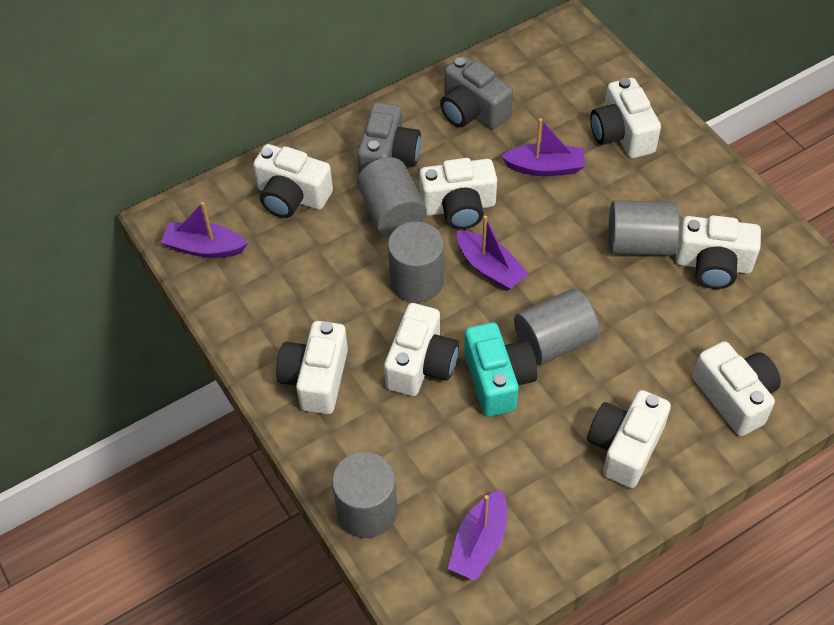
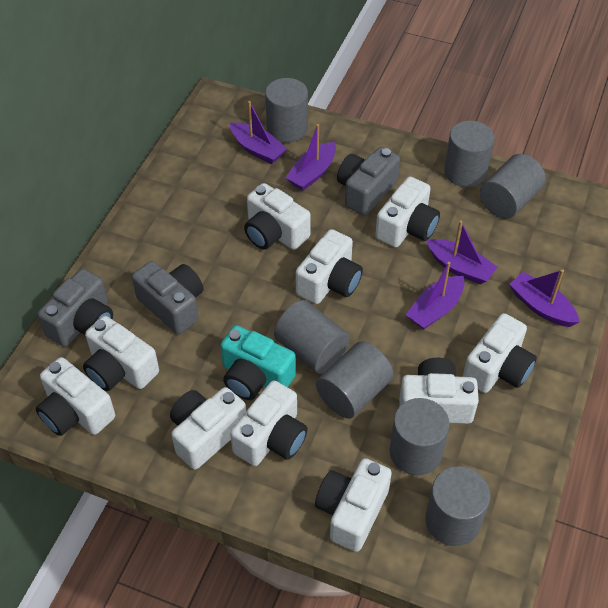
grey camera: [358,102,421,174] [440,55,513,129] = 2 -> [38,269,113,346] [132,261,203,334] [337,147,400,215] = 3
grey cylinder: [332,452,397,538] [357,157,427,237] [388,222,444,302] [514,289,599,365] [608,200,680,256] = 5 -> [265,78,308,143] [274,300,350,374] [316,341,393,419] [389,398,450,475] [426,466,490,546] [444,121,494,187] [480,154,546,219] = 7
purple boat: [161,202,248,258] [448,490,507,581] [457,216,529,291] [501,118,585,176] = 4 -> [230,101,287,164] [286,124,336,191] [406,262,464,330] [427,221,497,284] [509,269,579,327] = 5
white camera: [253,144,333,218] [276,321,348,414] [384,303,459,396] [419,158,497,229] [587,390,671,488] [590,78,661,158] [675,215,761,289] [693,341,781,436] = 8 -> [36,357,115,436] [83,316,159,391] [170,387,246,470] [230,381,308,466] [244,183,311,250] [296,229,363,304] [315,458,392,552] [375,177,440,247] [399,358,479,424] [463,313,537,393] = 10

